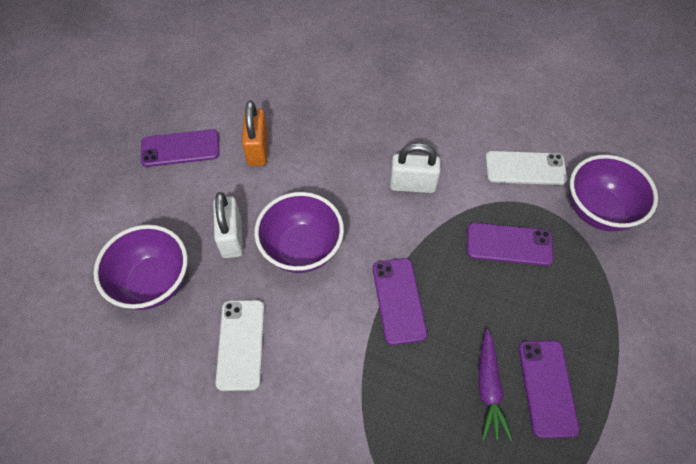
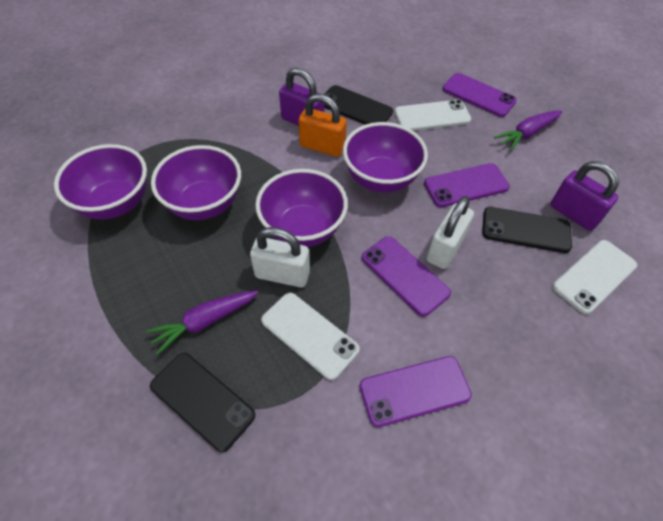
black phone: none = 0 -> [150,353,255,452] [324,85,393,125] [482,207,572,253] = 3
purple bowl: [94,225,188,310] [254,192,344,273] [570,155,658,231] = 3 -> [54,144,147,219] [151,145,241,220] [255,169,348,247] [343,122,428,193] = 4
purple carrot: [478,329,513,441] = 1 -> [146,291,259,355] [494,110,563,151] = 2
purple padlock: none = 0 -> [279,67,324,126] [550,161,619,231] = 2
white phone: [216,300,264,391] [485,151,567,185] = 2 -> [261,293,360,380] [394,99,471,131] [553,240,637,314] = 3

